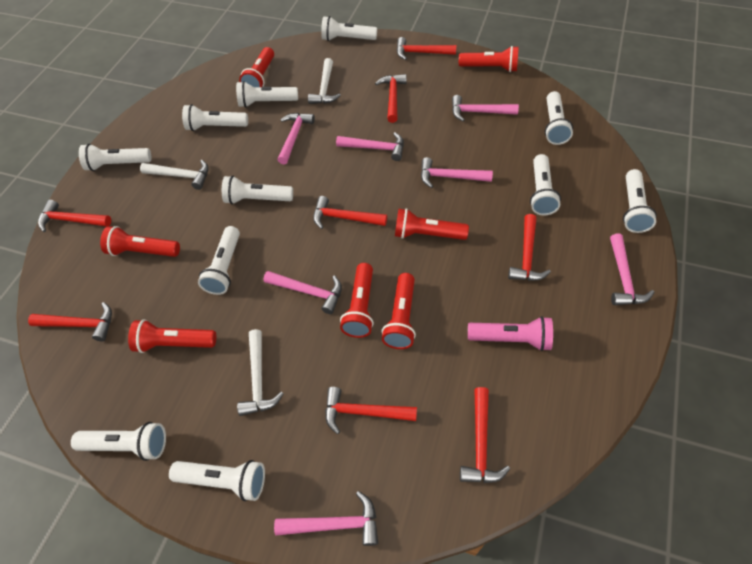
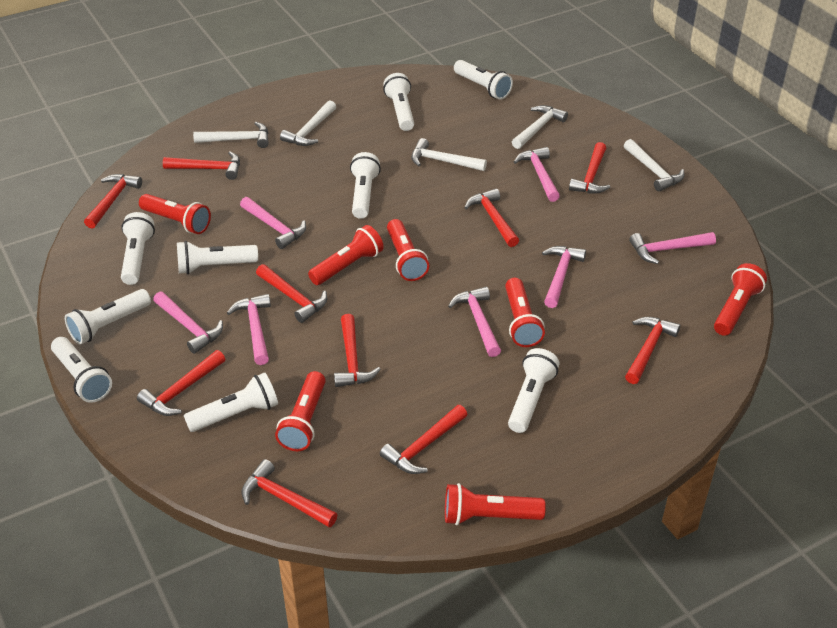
pink flashlight: [468,316,553,351] = 1 -> none = 0
red hammer: [28,302,112,341] [38,200,111,232] [313,196,387,229] [325,387,417,434] [375,74,407,123] [397,37,456,60] [460,387,510,483] [508,214,551,281] = 8 -> [84,174,142,229] [137,350,225,416] [163,151,240,180] [242,459,338,528] [256,264,327,323] [334,314,381,387] [380,405,468,474] [464,188,519,247] [569,142,610,193] [625,317,680,384] = 10
white flashlight: [71,422,166,461] [79,144,152,171] [169,460,265,501] [182,104,248,131] [198,226,240,295] [222,176,293,204] [236,81,298,108] [321,16,377,41] [530,154,561,216] [545,91,573,145] [623,169,657,233] = 11 -> [51,337,112,403] [65,289,151,344] [121,212,155,285] [177,241,258,274] [184,372,278,432] [350,152,381,219] [383,73,414,131] [454,60,513,99] [508,348,559,433] = 9
white hammer: [140,160,209,190] [237,329,283,416] [308,58,341,104] = 3 -> [193,122,269,148] [280,101,336,146] [411,138,487,171] [512,105,568,149] [624,139,685,191] = 5

